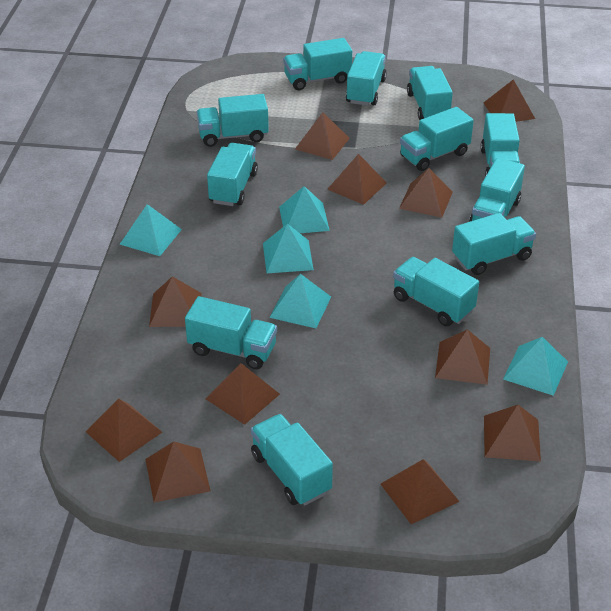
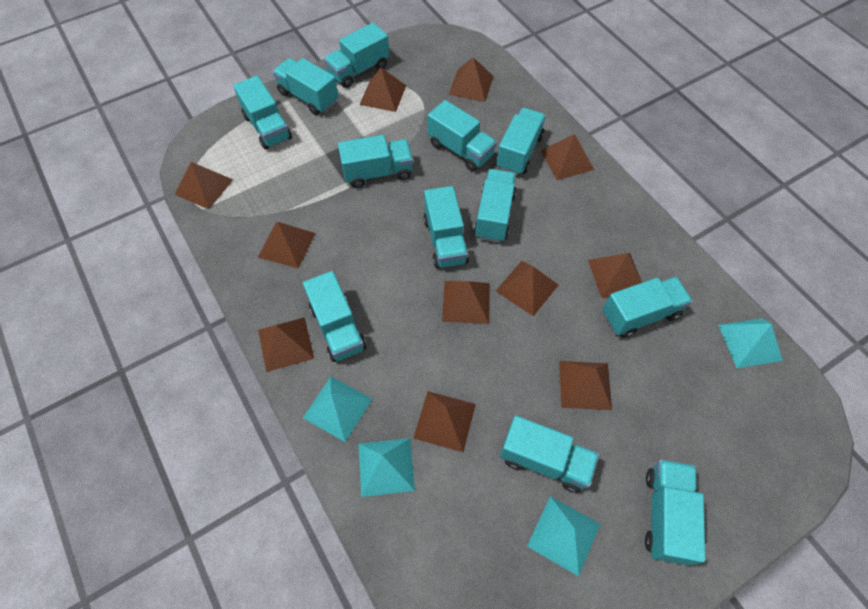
turquoise pyramid: [120,204,182,256] [263,223,314,273] [269,274,331,328] [279,186,330,233] [503,337,568,396] = 5 -> [303,376,372,442] [358,438,415,497] [527,496,600,576] [718,318,783,368] = 4

